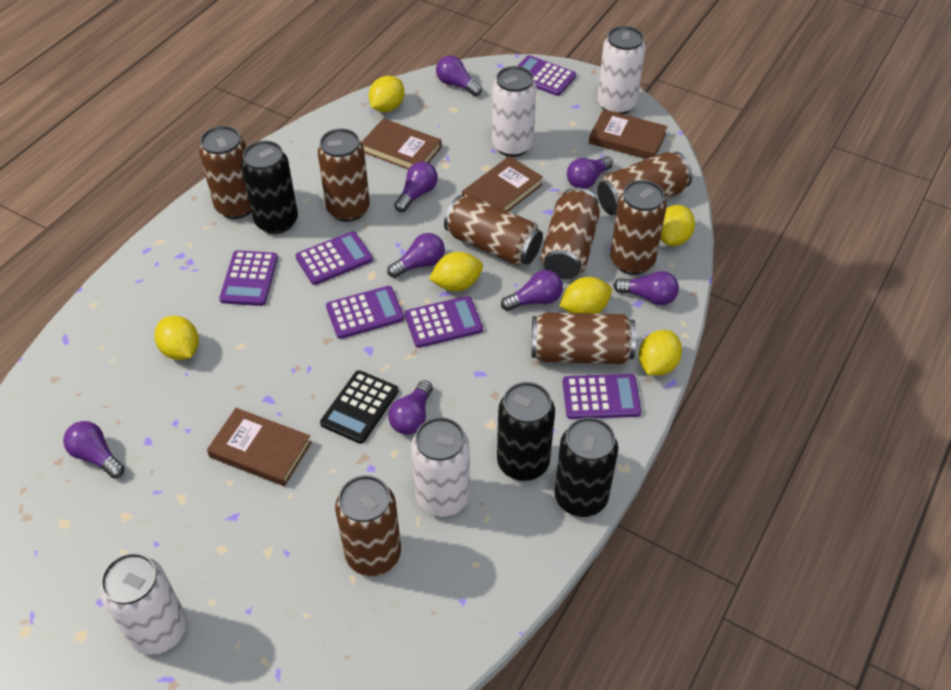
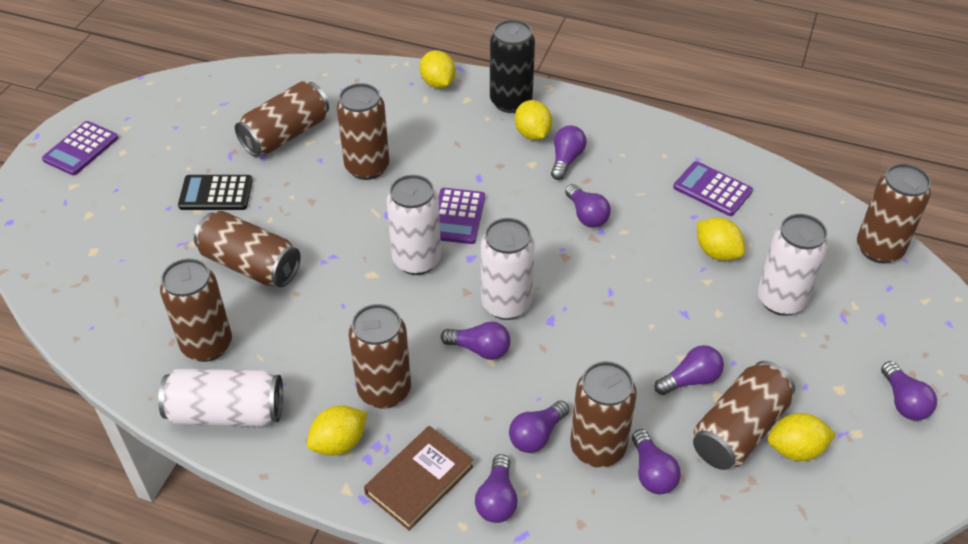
black can: [241,141,298,234] [497,382,555,481] [555,417,618,517] = 3 -> [490,19,535,113] = 1
brown book: [207,408,312,486] [361,118,442,169] [462,156,543,212] [589,109,668,159] = 4 -> [364,426,474,531] = 1
purple calculator: [219,250,278,306] [295,231,373,285] [326,286,404,339] [405,296,483,348] [518,55,576,96] [563,374,641,419] = 6 -> [42,121,118,175] [438,188,485,244] [673,161,753,216] = 3
yellow lemon: [155,316,199,360] [369,76,405,112] [429,252,483,291] [560,277,612,314] [639,330,682,376] [660,205,695,246] = 6 -> [307,405,367,456] [420,50,456,89] [515,100,552,140] [697,217,745,261] [768,413,836,461] = 5

